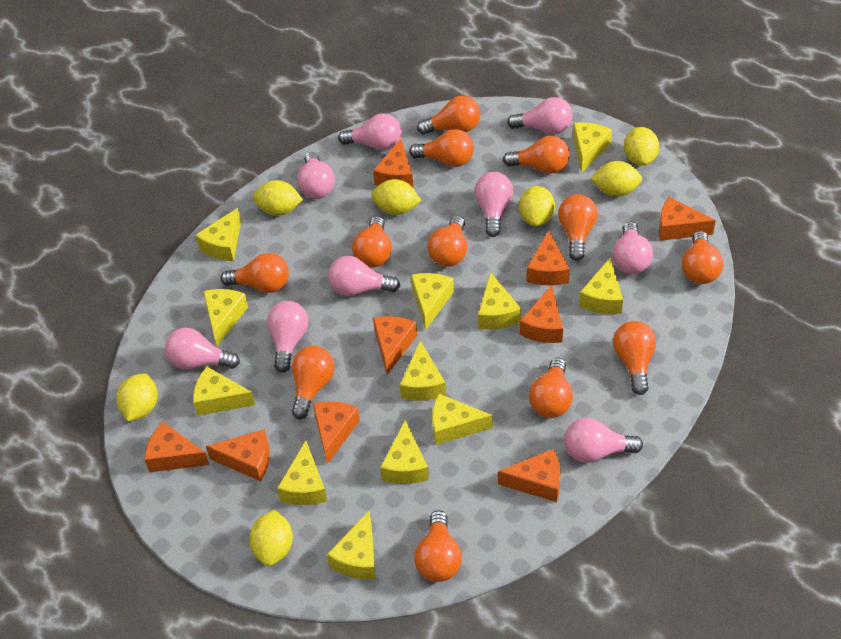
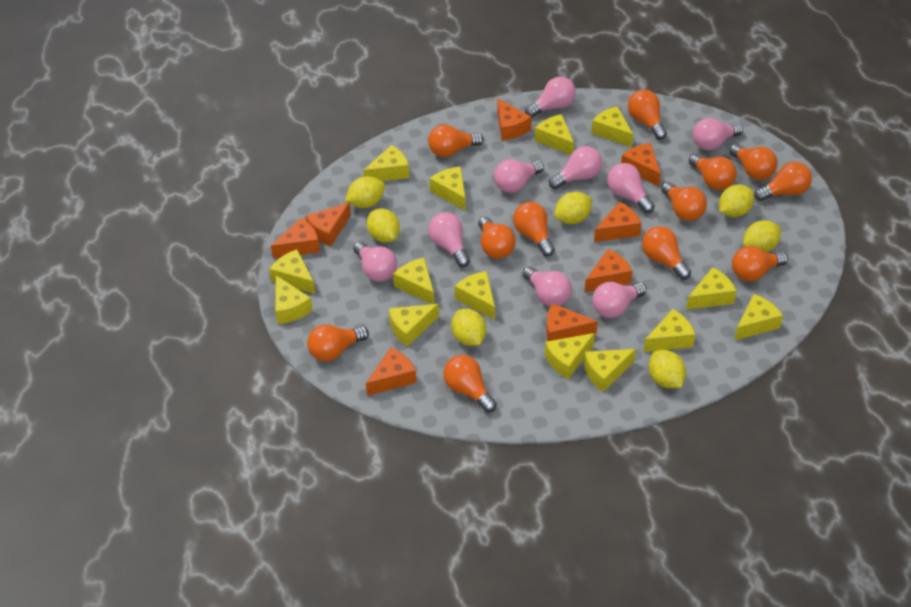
orange cheese: [144,422,209,472] [206,429,269,482] [313,401,360,464] [373,139,413,188] [373,316,417,375] [498,449,561,502] [519,285,563,343] [526,231,570,285] [659,197,716,241] = 9 -> [271,218,320,258] [305,203,351,246] [366,347,416,396] [497,98,532,140] [546,303,598,341] [585,249,632,292] [594,202,641,242] [621,143,661,186] = 8
yellow cheese: [193,367,255,416] [195,208,241,261] [203,289,248,346] [277,441,327,505] [327,511,376,579] [380,420,429,484] [400,341,446,401] [411,273,454,330] [432,394,493,445] [478,272,521,329] [573,122,612,173] [579,258,623,314] = 12 -> [269,249,315,294] [275,275,313,324] [363,145,409,181] [389,304,439,347] [393,258,434,304] [430,166,466,211] [455,271,495,320] [535,114,574,155] [545,333,595,379] [584,349,636,392] [592,106,633,147] [644,309,695,352] [686,267,736,310] [734,294,783,341] = 14

